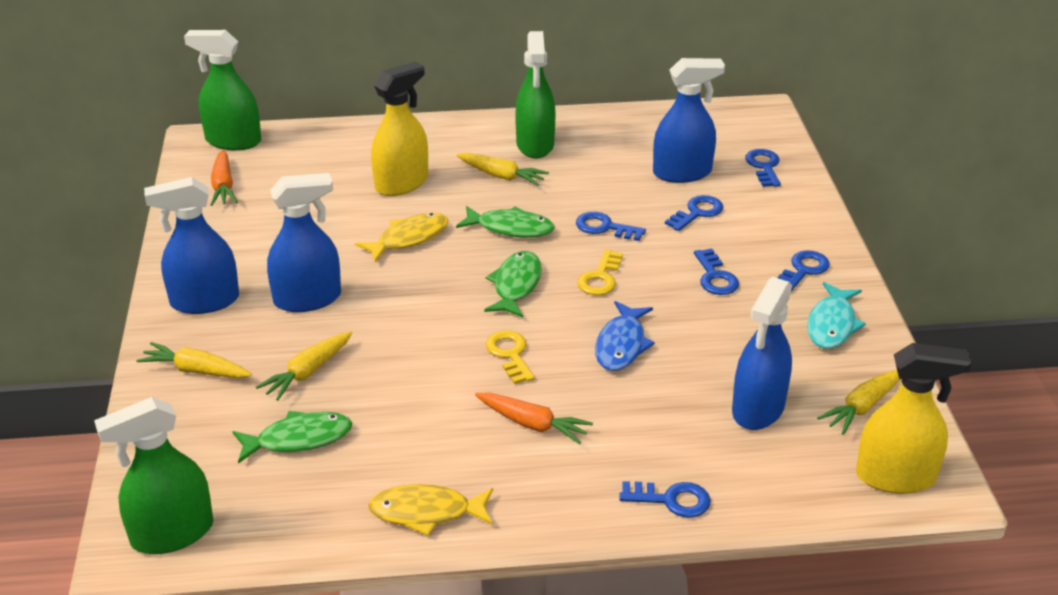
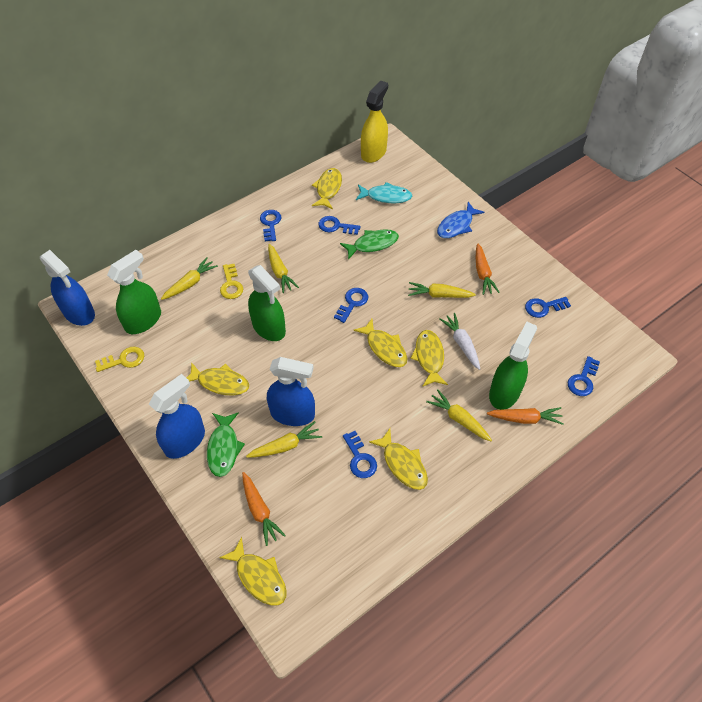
blue spray bottle: [144,177,239,314] [267,173,341,312] [653,58,725,183] [732,277,792,430] = 4 -> [40,250,95,326] [149,374,205,459] [267,357,315,426] = 3
green fish: [232,411,352,463] [456,206,555,237] [484,251,542,317] = 3 -> [207,412,245,477] [340,229,399,260] = 2
orange carrot: [211,150,238,206] [475,392,593,444] = 2 -> [242,472,286,546] [476,243,500,295] [487,407,564,425] = 3
white carrot: none = 0 -> [439,313,480,370] = 1
yellow carrot: [136,342,252,378] [256,331,352,401] [457,153,549,186] [817,370,901,435] = 4 -> [161,257,218,300] [246,421,322,458] [268,244,299,293] [408,282,476,298] [426,390,492,441] = 5
yellow fish: [355,213,449,263] [368,484,493,536] = 2 -> [186,362,249,395] [219,537,287,606] [312,168,342,209] [353,319,407,367] [369,428,428,490] [410,330,448,387] = 6
yellow spray bottle: [371,62,428,196] [856,343,971,494] = 2 -> [361,81,388,163] = 1

